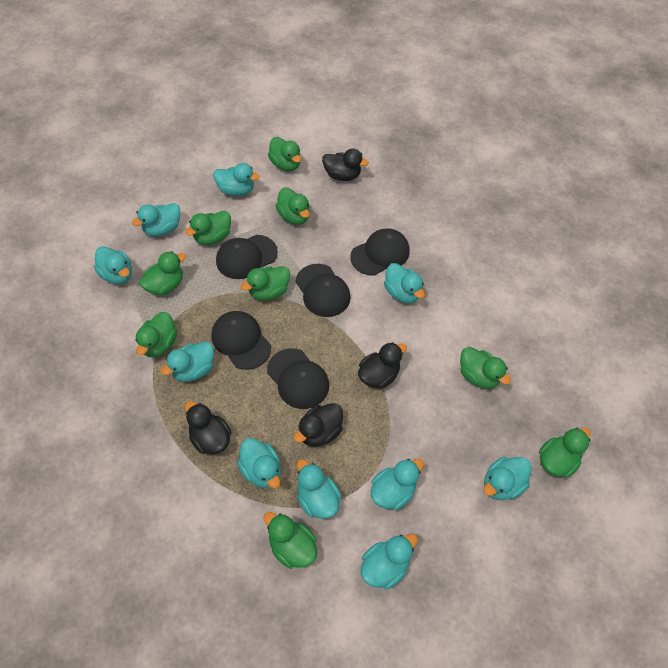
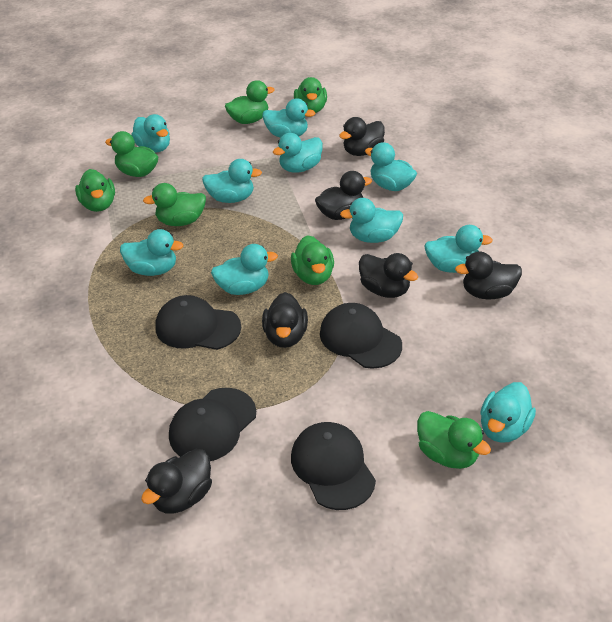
black cap: [211,311,271,370] [216,235,278,279] [267,348,329,409] [295,264,351,317] [350,228,410,276] = 5 -> [155,295,241,350] [169,388,256,461] [291,422,376,510] [320,303,402,369] = 4
black duck: [185,401,232,455] [294,403,343,447] [322,149,369,181] [358,342,407,389] = 4 -> [141,449,212,514] [262,292,308,348] [315,171,372,220] [339,117,385,156] [359,253,418,298] [455,252,522,299] = 6
green duck: [135,312,177,357] [139,251,186,295] [185,211,231,245] [241,266,290,301] [263,512,317,569] [268,137,301,171] [276,188,310,225] [460,347,511,389] [539,427,590,478] = 9 -> [75,169,115,212] [105,131,158,177] [143,183,206,226] [225,80,275,124] [291,235,334,285] [294,77,327,113] [417,411,491,469] = 7

